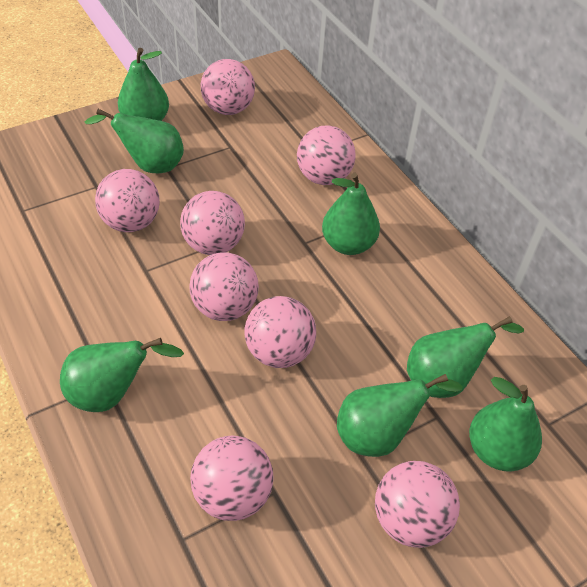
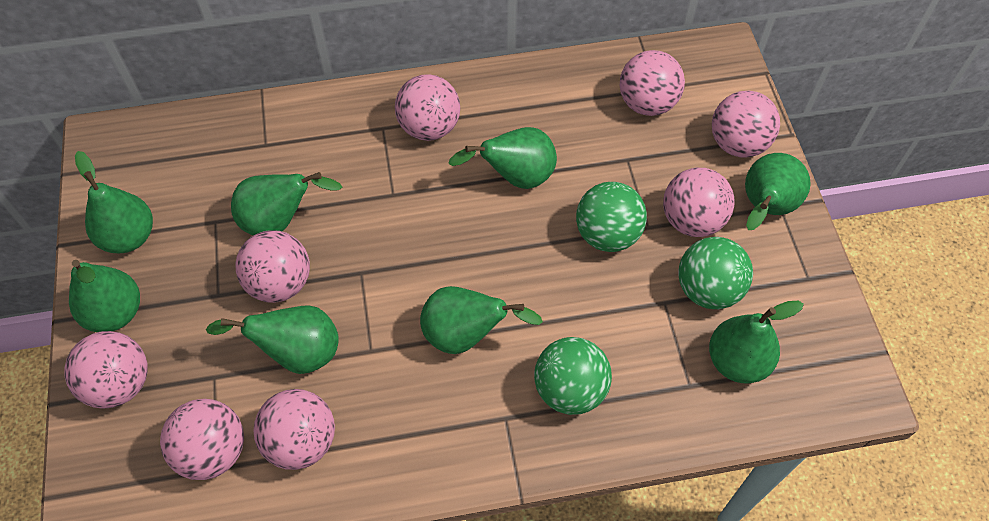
green ball: none = 0 -> [534,337,612,415] [576,182,647,252] [679,237,753,309] = 3
green pear: [60,338,184,412] [85,109,184,173] [118,48,169,121] [322,173,380,255] [337,374,463,457] [407,316,524,398] [469,377,542,472] = 7 -> [69,260,140,332] [75,151,153,253] [206,305,339,374] [231,172,342,236] [420,286,543,354] [448,127,557,189] [709,301,804,383] [745,153,811,230] = 8

